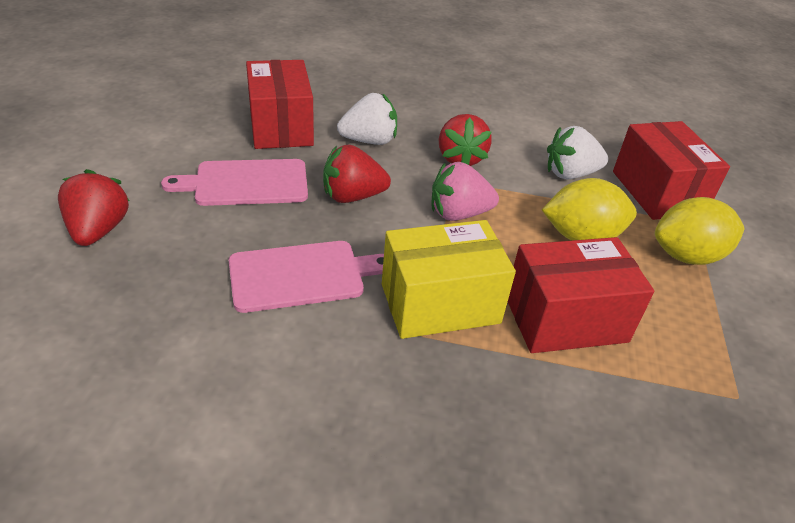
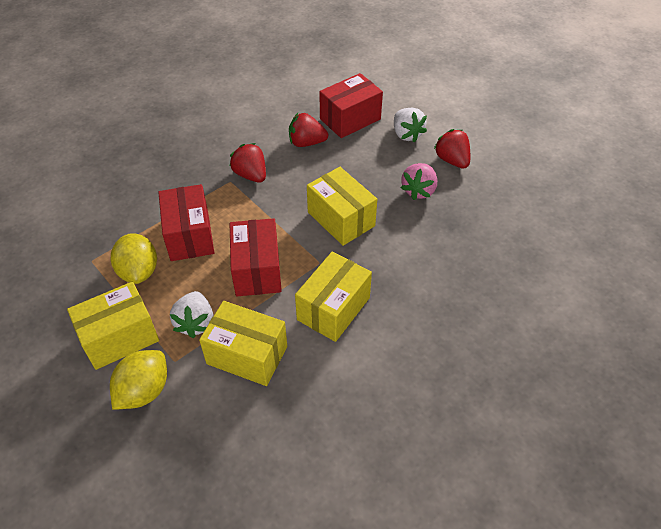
pink cutting board: [161,159,308,206] [229,241,384,313] = 2 -> none = 0
yellow box: [382,220,516,339] = 1 -> [67,282,159,370] [199,301,287,386] [295,252,372,342] [307,167,377,246] = 4

